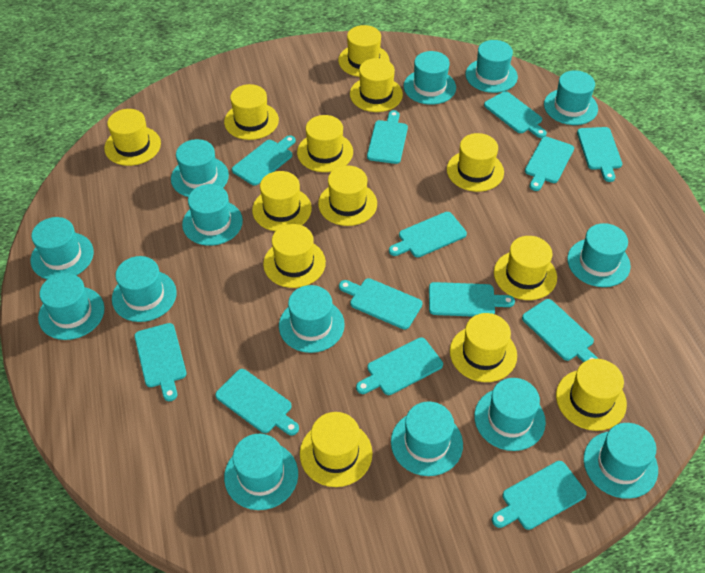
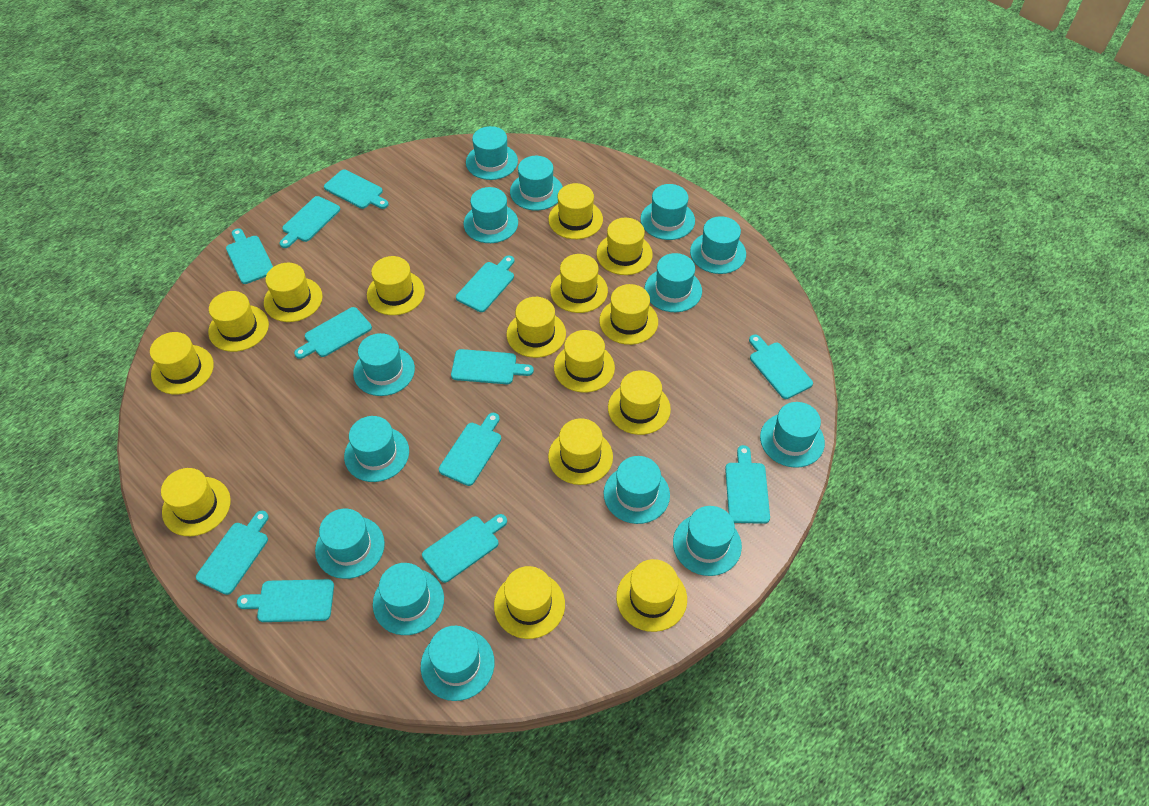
turquoise cutting board: [134,323,187,401] [215,369,299,436] [232,135,296,186] [339,278,422,330] [356,338,443,395] [367,110,408,164] [389,212,467,257] [429,282,515,317] [484,91,547,138] [492,461,586,530] [522,299,598,362] [525,137,574,191] [577,127,622,182] = 13 -> [196,511,269,595] [226,228,273,284] [237,579,334,622] [279,196,340,248] [294,307,372,359] [324,169,389,209] [422,514,507,583] [439,413,501,486] [451,349,534,384] [456,255,514,312] [725,445,770,524] [749,334,813,399] = 12
yellow hat: [104,109,161,166] [224,84,279,140] [252,171,312,231] [263,224,326,288] [297,115,353,172] [300,412,372,487] [318,165,377,226] [338,25,389,77] [350,58,403,112] [447,133,504,192] [450,313,517,382] [494,236,557,300] [556,359,627,431] = 13 -> [150,332,214,395] [161,468,231,536] [208,291,269,352] [264,263,323,322] [367,256,425,315] [494,566,565,639] [507,297,566,358] [548,183,603,239] [548,418,613,485] [550,254,608,313] [554,330,615,393] [597,218,653,275] [599,284,658,345] [608,370,671,435] [616,559,687,632] = 15

